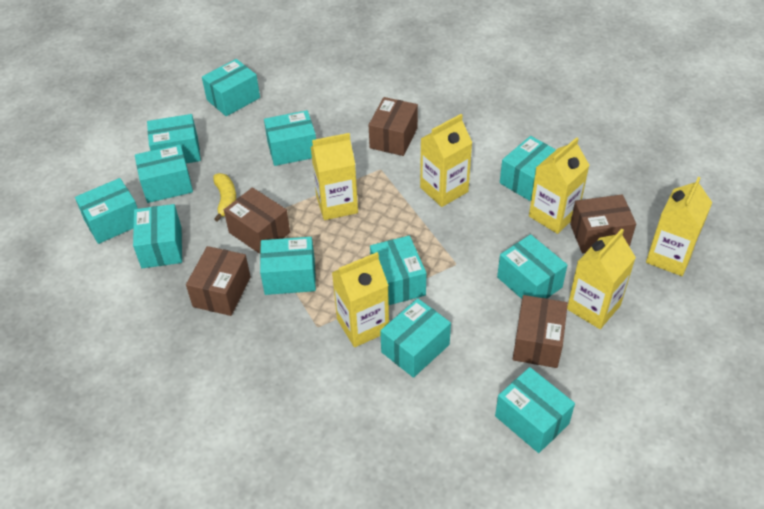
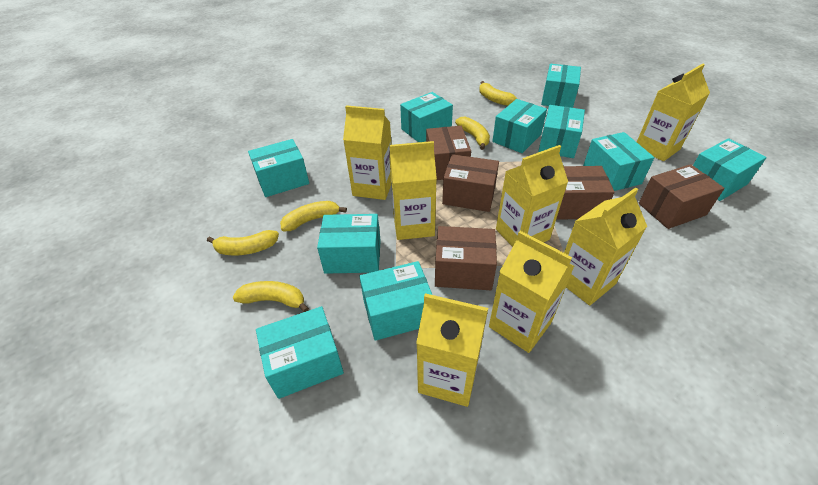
turquoise box: [75,178,138,244] [133,204,182,268] [135,144,193,203] [147,114,201,164] [202,59,260,116] [260,237,316,295] [264,110,316,166] [370,236,427,305] [380,298,451,378] [495,367,575,453] [497,234,567,299] [500,136,556,201] = 12 -> [248,139,309,197] [256,306,344,399] [317,214,381,274] [359,261,432,341] [400,92,453,142] [492,99,547,153] [538,105,585,158] [541,64,581,108] [583,132,655,191] [693,138,767,201] = 10
yellow banana: [213,173,236,222] = 1 -> [207,230,279,255] [233,281,309,312] [280,201,347,231] [455,116,490,150] [479,81,517,106] = 5
yellow carton: [311,133,358,220] [332,252,389,347] [420,114,472,207] [529,137,590,234] [567,229,636,329] [646,177,712,276] = 6 -> [343,105,391,200] [389,141,437,240] [416,293,488,407] [489,231,574,353] [496,145,568,247] [564,187,647,305] [637,63,710,161] = 7

